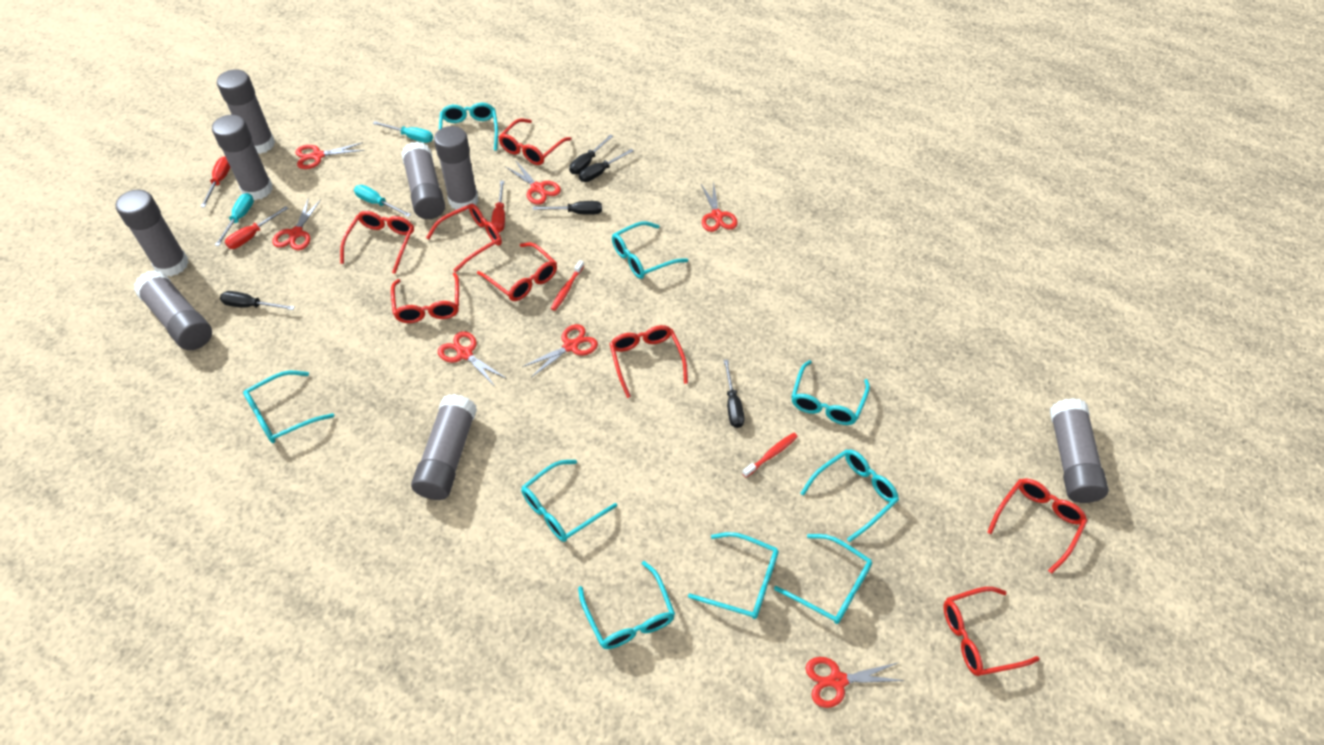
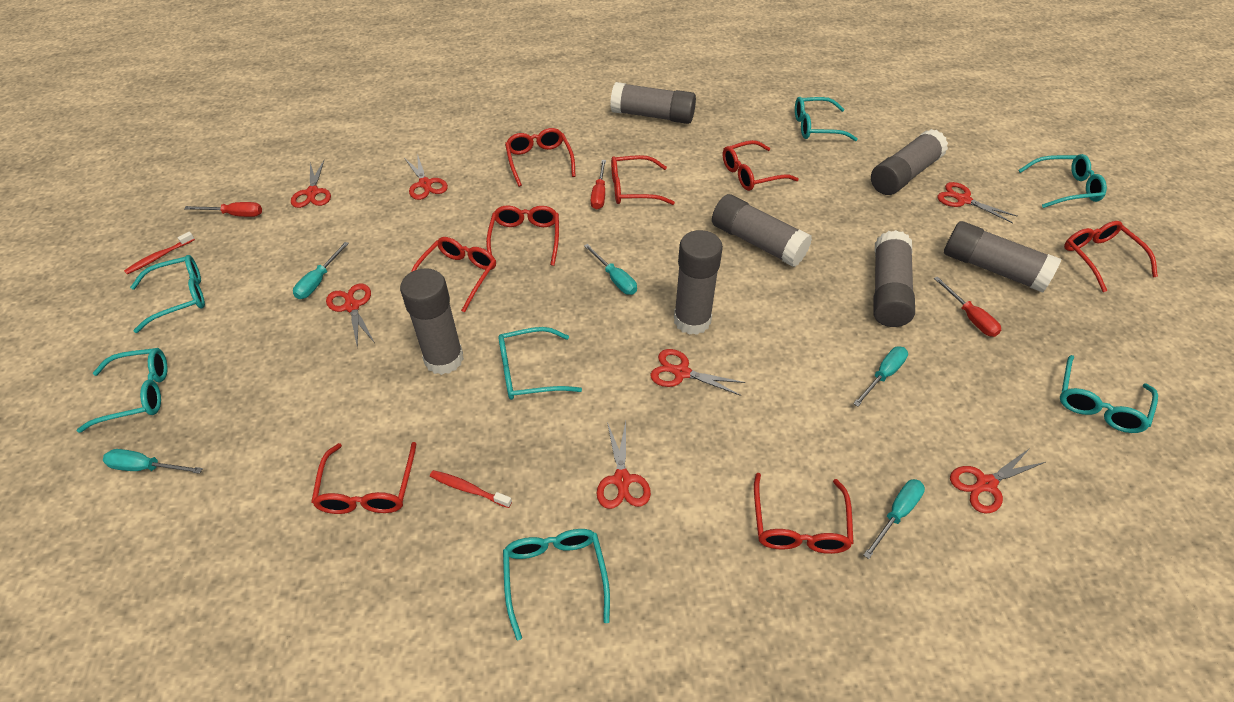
black screwdriver: [220,291,295,310] [533,201,602,215] [569,134,613,174] [579,149,634,182] [724,360,745,428] = 5 -> none = 0
grey glue stick: [116,190,189,276] [134,270,212,350] [212,115,273,200] [217,69,275,154] [401,141,445,219] [411,394,477,500] [434,126,478,211] [1050,398,1109,503] = 8 -> [400,268,464,375] [610,82,696,124] [674,230,723,335] [712,194,812,267] [871,129,948,195] [873,230,915,327] [944,221,1062,293] = 7
turquoise glasses: [243,371,334,443] [439,103,498,151] [521,460,617,542] [578,561,675,649] [612,221,688,279] [688,532,779,619] [774,534,872,624] [791,360,870,425] [801,449,899,542] = 9 -> [77,348,168,433] [130,255,205,333] [498,327,582,400] [503,529,610,640] [795,97,858,141] [1018,154,1107,208] [1060,355,1158,433] = 7
turquoise screwdriver: [215,193,254,246] [354,185,411,217] [373,121,433,143] = 3 -> [103,449,203,474] [293,242,349,299] [584,244,637,295] [853,347,908,407] [864,479,925,559] = 5

